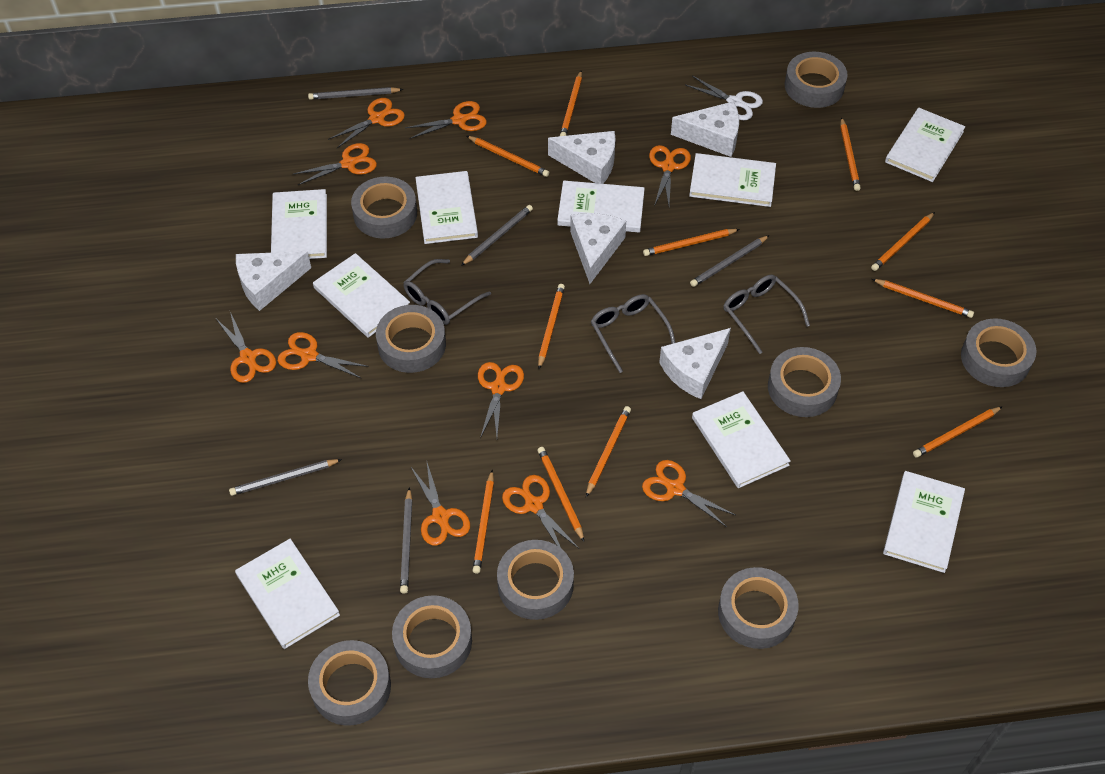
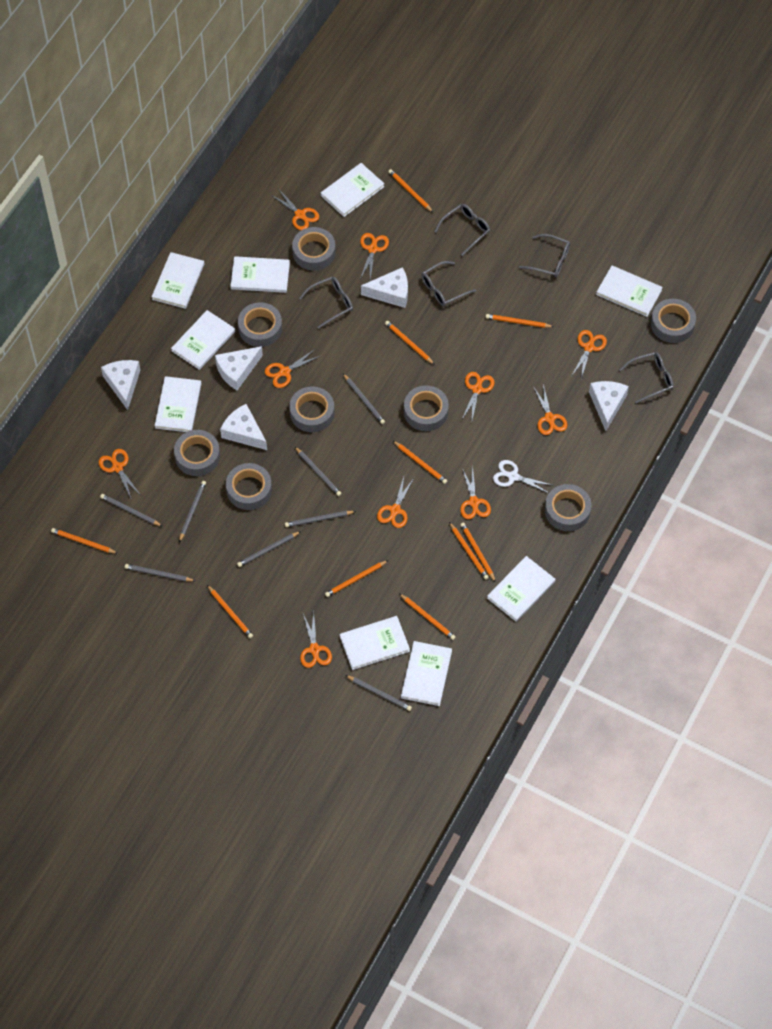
grey glasses: [403,259,491,325] [591,294,675,373] [723,275,810,354] = 3 -> [299,277,353,329] [421,261,476,306] [434,204,490,256] [519,234,570,277] [619,352,674,403] = 5
grey pencil: [229,459,342,496] [308,87,404,100] [400,487,412,594] [461,205,533,266] [690,235,770,287] = 5 -> [100,494,162,526] [125,564,195,582] [179,481,206,542] [237,531,301,567] [285,511,356,527] [295,447,342,496] [343,374,385,424] [345,675,412,711] = 8
grey tape: [308,640,391,726] [351,176,417,239] [376,305,446,373] [392,595,472,678] [497,540,574,620] [718,567,799,649] [768,347,841,417] [785,52,848,108] [961,318,1036,387] = 9 -> [174,430,220,476] [226,463,272,510] [238,302,282,347] [289,386,335,432] [292,227,336,271] [404,385,449,431] [545,484,591,531] [651,299,696,343] = 8
orange pencil: [467,136,549,177] [472,470,494,574] [538,284,565,369] [538,447,584,542] [560,71,582,136] [586,406,631,497] [643,229,740,256] [840,117,861,191] [871,212,935,271] [872,279,974,318] [913,406,1003,458] = 11 -> [51,528,118,554] [207,585,253,638] [325,560,388,597] [385,321,435,365] [388,169,433,212] [393,441,447,484] [399,593,456,640] [449,522,489,580] [460,523,496,582] [486,314,554,328] = 10

